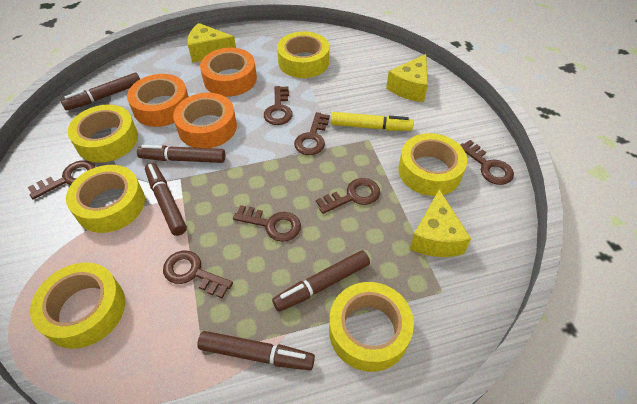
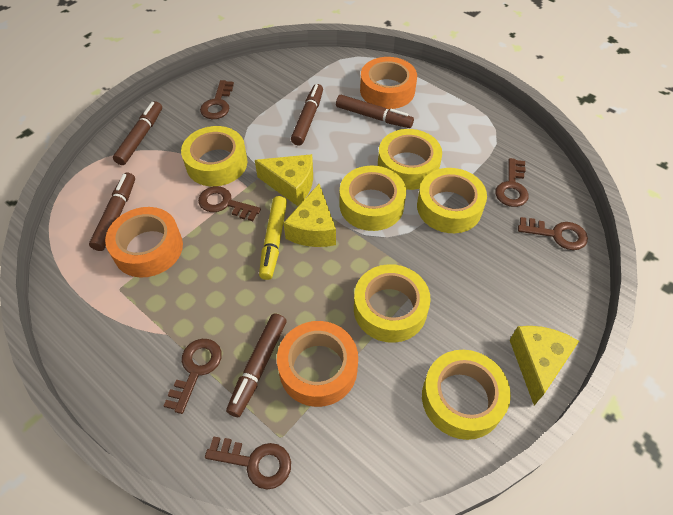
brown key: [28,160,95,199] [163,251,233,298] [233,205,301,242] [264,86,293,125] [294,112,330,155] [316,178,380,214] [460,140,514,185] = 7 -> [164,339,222,414] [198,186,261,221] [200,80,234,119] [205,436,291,490] [495,158,528,207] [518,217,588,250] = 6

